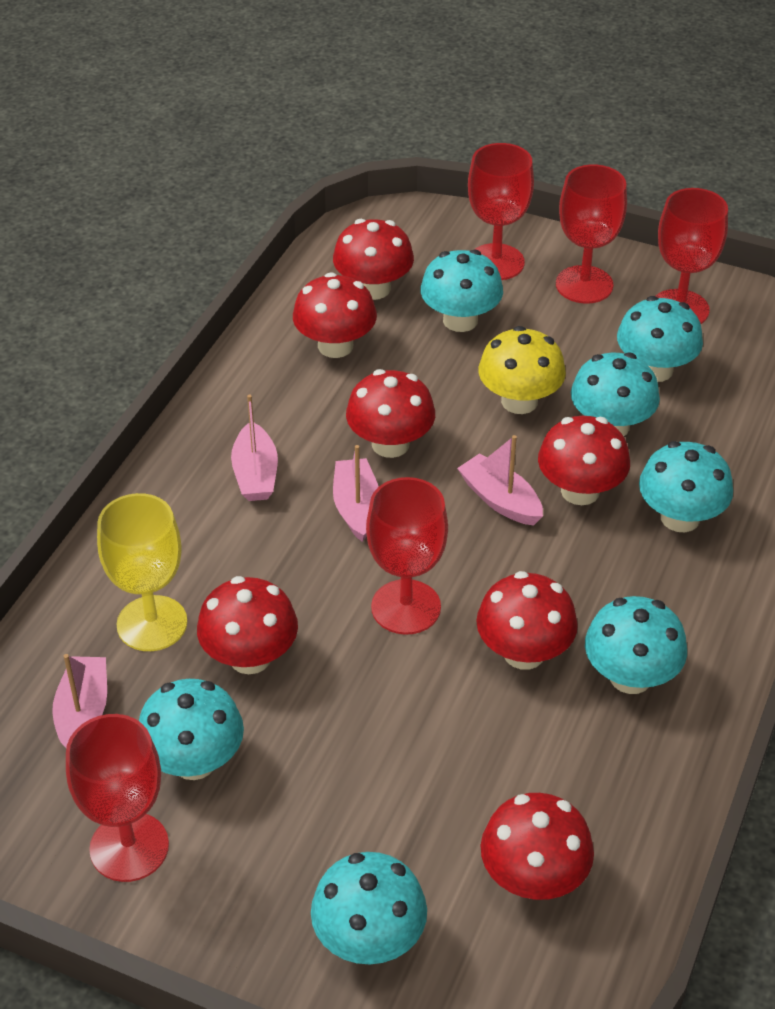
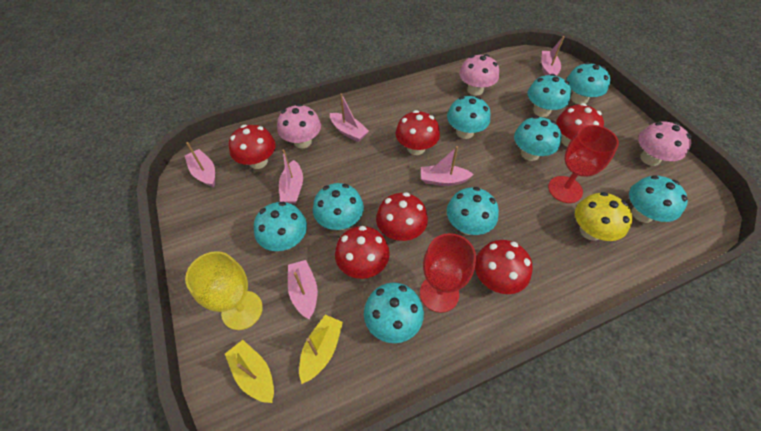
pink boat: [52,654,107,748] [231,394,278,501] [333,445,379,542] [457,435,543,525] = 4 -> [185,142,215,187] [279,150,303,204] [288,260,318,319] [330,93,369,142] [421,146,474,186] [541,36,565,76] = 6
pink mushroom: none = 0 -> [277,104,321,148] [459,54,499,95] [638,121,692,166] = 3
red goblet: [66,714,169,882] [366,477,448,635] [468,143,534,280] [556,165,627,303] [656,188,728,324] = 5 -> [420,233,476,313] [548,125,619,203] = 2
red mushroom: [197,576,298,674] [293,272,377,358] [333,219,414,300] [346,369,435,458] [476,571,578,670] [481,793,594,900] [538,416,630,505] = 7 -> [229,125,276,169] [335,226,390,279] [376,192,428,241] [396,110,440,155] [475,240,533,294] [556,103,604,147] = 6
turquoise mushroom: [139,679,244,780] [311,852,427,964] [421,249,503,332] [571,352,660,436] [585,596,687,694] [617,296,703,382] [639,441,733,532] = 7 -> [254,202,307,251] [313,183,364,230] [364,283,424,343] [447,96,491,139] [447,187,499,235] [514,116,562,161] [527,74,571,117] [567,62,611,105] [629,175,688,223] = 9
yellow boat: none = 0 -> [225,340,274,403] [299,315,343,384] = 2

